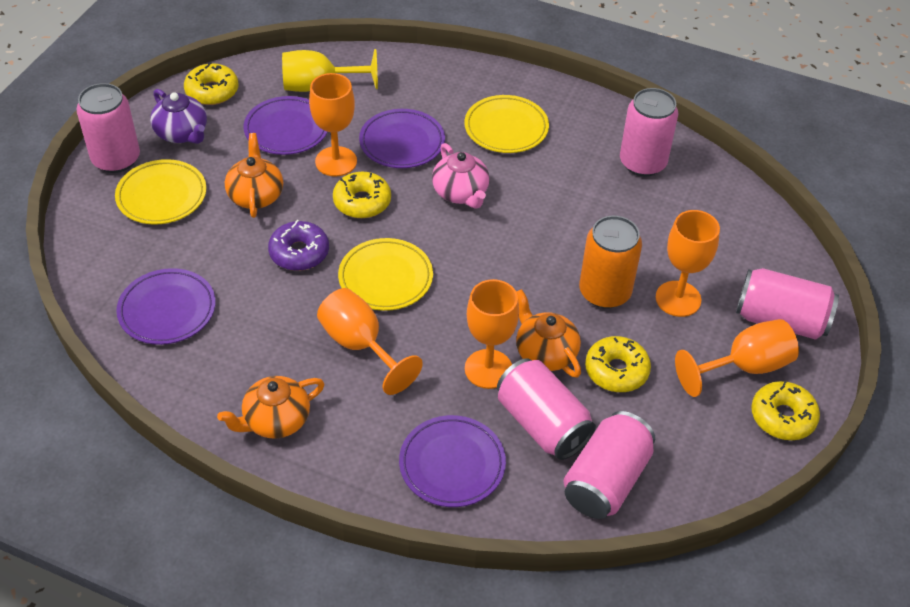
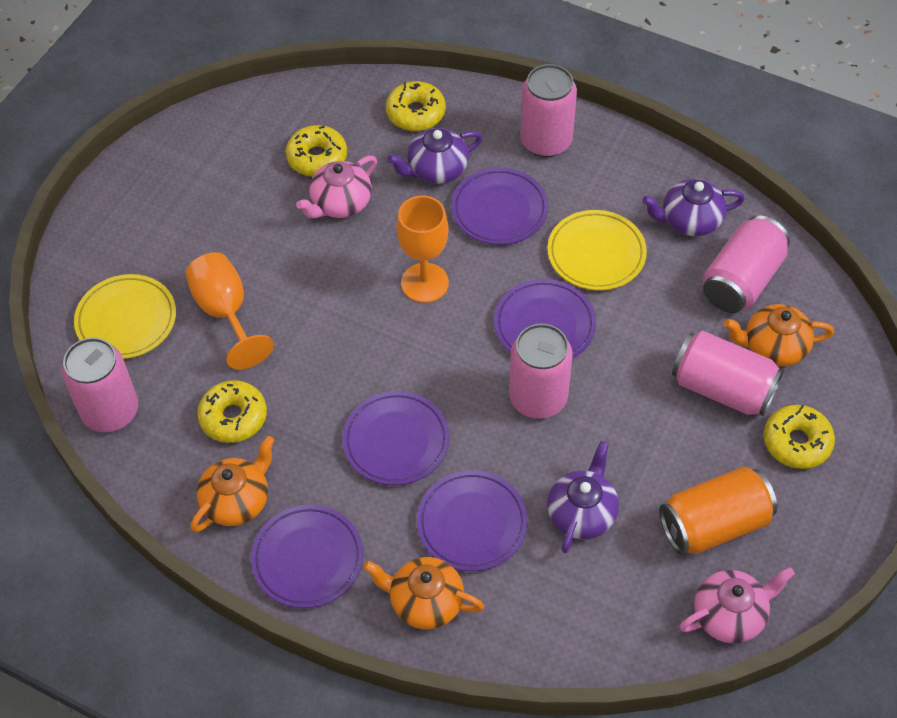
orange goblet: [309,73,357,177] [317,288,423,395] [465,279,519,389] [655,210,720,317] [675,319,799,397] = 5 -> [186,252,274,369] [397,195,449,303] = 2
pink teapot: [432,143,490,209] = 1 -> [296,156,377,218] [679,567,795,644] = 2
purple donut: [268,220,329,271] = 1 -> none = 0
purple plate: [116,268,216,345] [244,96,328,155] [359,109,445,168] [399,415,506,507] = 4 -> [251,505,363,608] [342,391,449,485] [417,470,528,571] [451,167,548,245] [494,279,596,359] = 5
purple teapot: [150,89,207,144] = 1 -> [387,128,483,184] [547,441,619,553] [642,178,745,236] = 3
yellow goblet: [282,49,378,92] = 1 -> none = 0
yellow plate: [115,159,207,225] [338,238,433,311] [465,95,549,153] = 3 -> [74,274,176,359] [547,210,647,290] = 2

